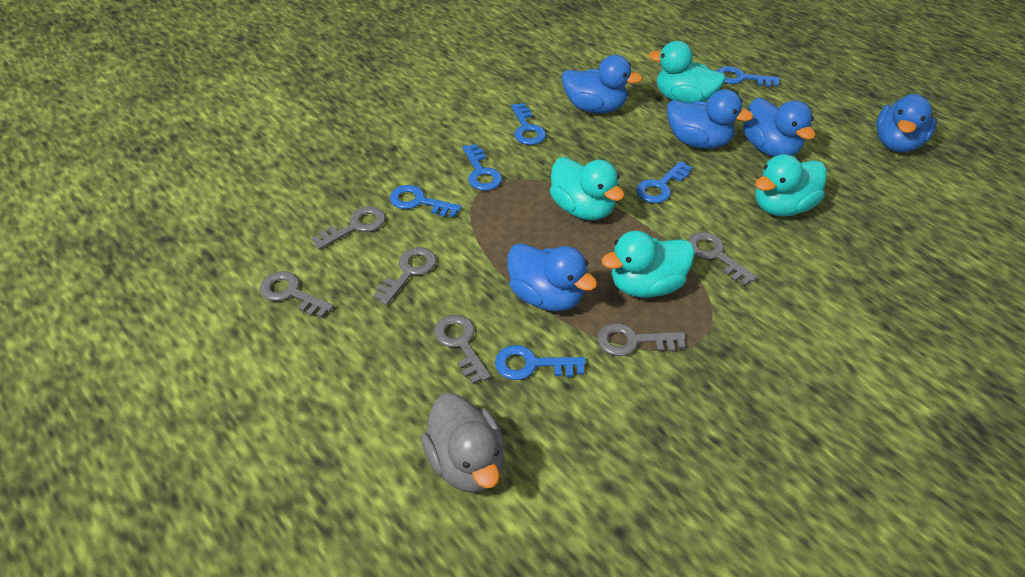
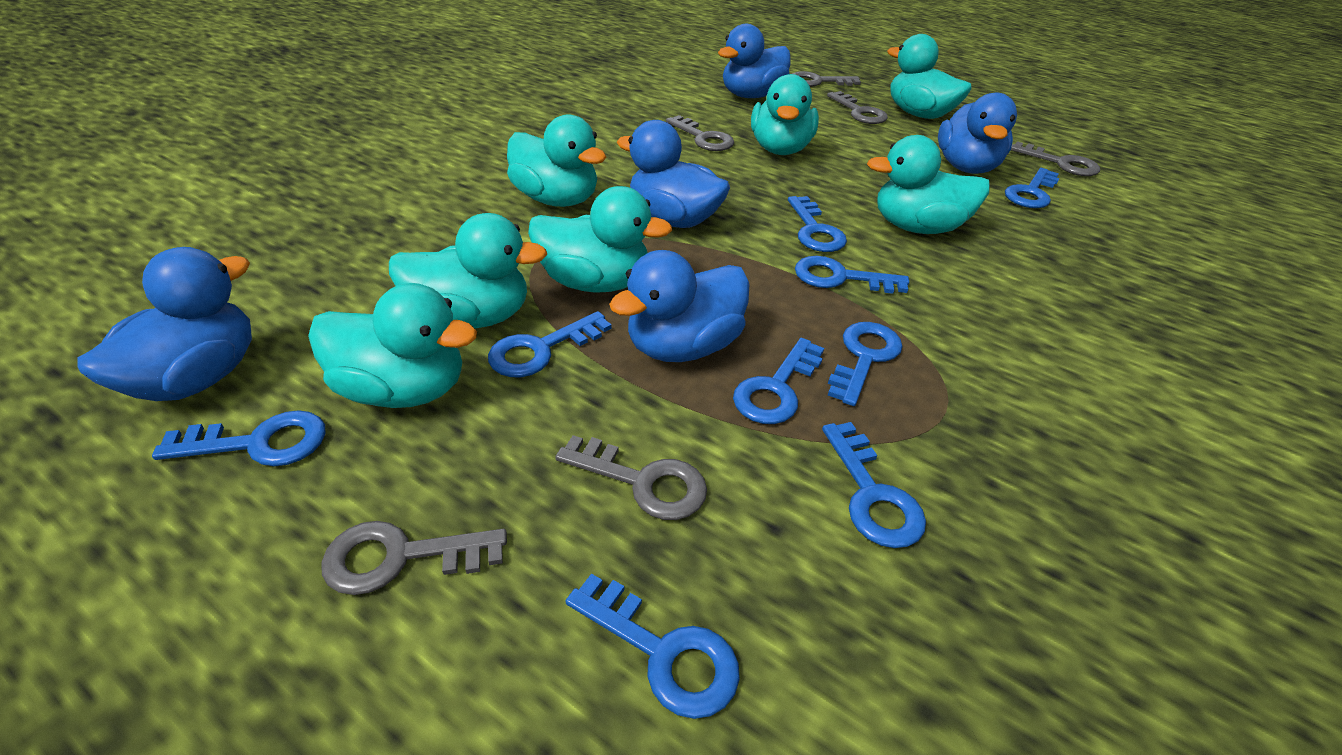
blue key: [390,185,462,217] [462,144,502,191] [495,345,586,380] [511,103,546,145] [636,161,692,203] [717,66,780,87] = 6 -> [152,410,326,466] [488,311,612,377] [566,573,740,719] [733,338,824,424] [788,196,847,252] [795,256,909,294] [822,422,926,548] [828,322,902,406] [1005,168,1060,208] = 9
grey duck: [421,393,505,493] = 1 -> none = 0
turquoise duck: [550,157,624,220] [602,231,695,298] [648,41,726,103] [755,154,827,217] = 4 -> [308,283,477,408] [389,213,547,328] [507,114,606,207] [528,186,672,293] [751,74,819,155] [867,135,990,234] [887,34,972,119] = 7

